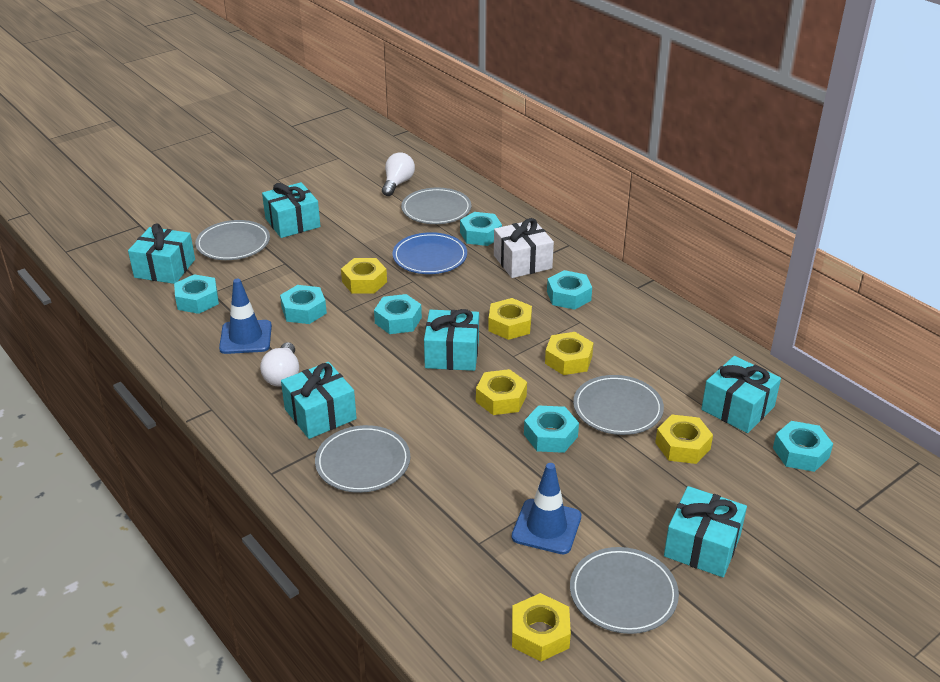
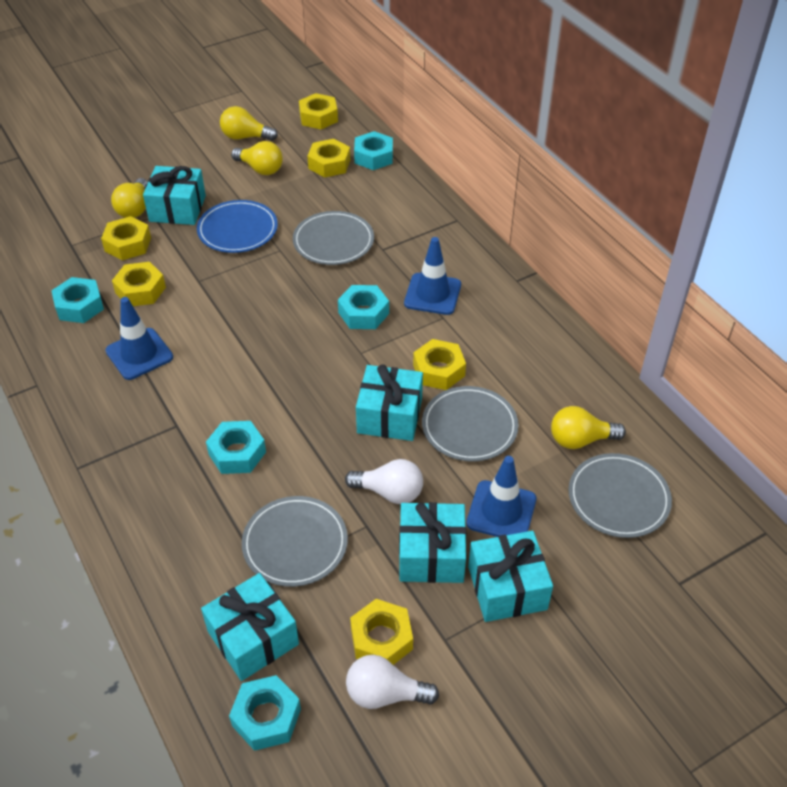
blue traffic cone: [219,279,272,354] [512,463,581,554] = 2 -> [105,297,173,380] [404,237,461,315] [466,456,536,537] = 3
grey plate: [195,220,270,260] [315,425,410,493] [401,188,471,224] [570,547,679,634] [573,375,664,435] = 5 -> [242,496,348,587] [293,211,374,265] [422,386,518,461] [569,453,672,538] = 4
turquoise gift: [128,223,195,284] [262,182,320,238] [281,362,357,439] [424,309,479,371] [664,486,747,577] [701,356,781,433] = 6 -> [143,166,206,225] [201,573,299,681] [356,364,423,441] [399,502,466,583] [468,531,553,622] = 5
turquoise nut: [174,274,219,314] [280,285,327,324] [374,294,422,334] [460,212,502,246] [524,406,579,453] [547,270,592,310] [773,421,833,472] = 7 -> [51,277,104,323] [206,421,266,474] [229,675,301,751] [338,285,389,329] [354,131,393,170] = 5
white gift: [494,218,554,278] = 1 -> none = 0
yellow light bulb: none = 0 -> [111,178,148,218] [220,106,278,141] [231,141,283,175] [551,406,626,449] = 4

